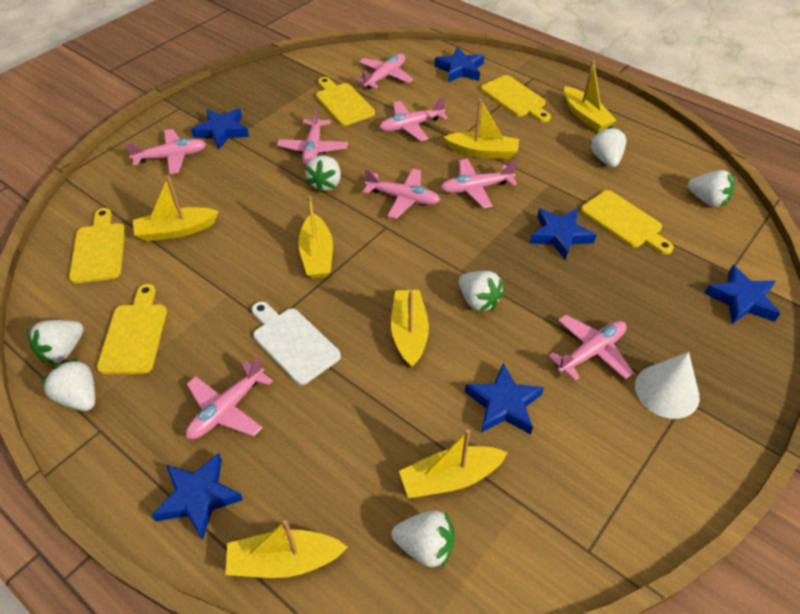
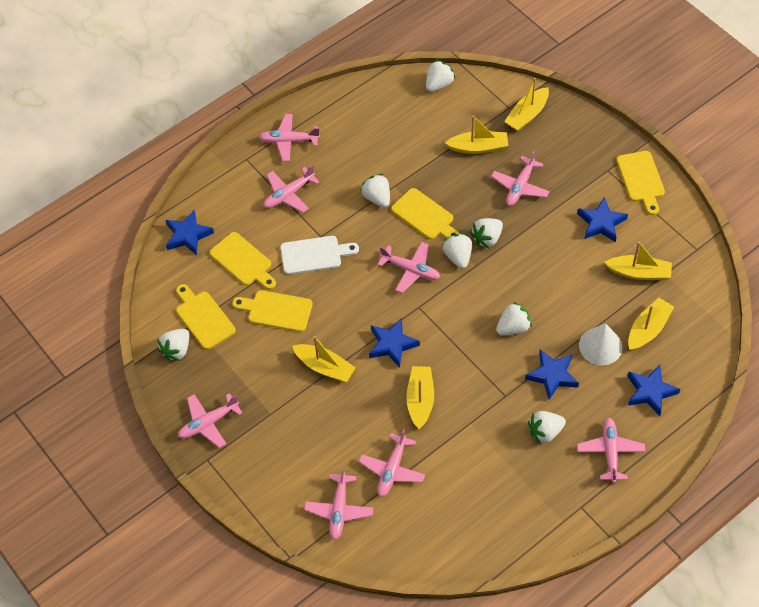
blue star: [151,453,243,541] [191,108,249,150] [434,47,484,82] [465,363,544,435] [530,209,596,260] [704,265,780,324] = 6 -> [166,210,214,255] [369,318,420,368] [525,350,579,400] [577,197,628,243] [628,365,680,416] = 5
yellow boat: [133,176,219,241] [225,520,348,578] [298,196,333,279] [391,290,429,368] [399,430,508,498] [444,99,519,159] [564,60,617,132] = 7 -> [292,336,356,382] [406,366,434,429] [445,115,508,154] [504,78,549,131] [604,241,672,280] [628,298,674,351] = 6

